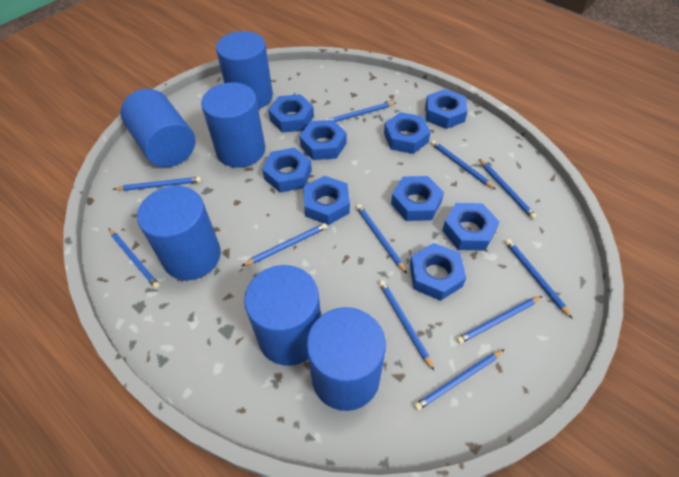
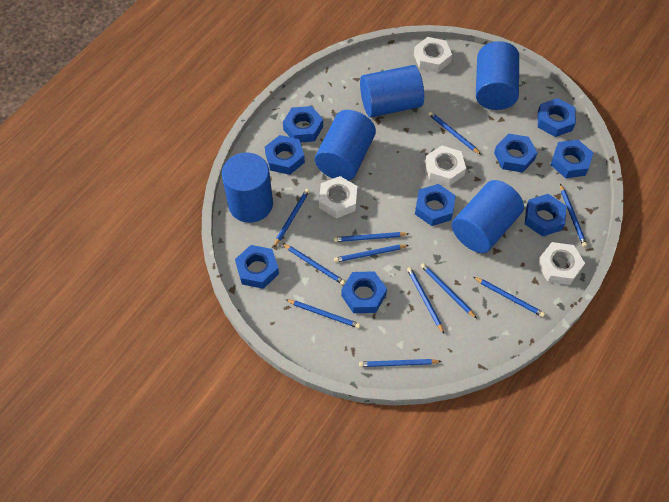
blue cylinder: [120,89,195,167] [137,186,221,280] [201,82,265,168] [216,31,273,109] [244,265,321,366] [306,307,386,411] = 6 -> [222,152,273,223] [315,110,376,181] [360,65,424,117] [452,180,524,253] [476,41,519,110] = 5
white nut: none = 0 -> [319,176,357,219] [414,37,452,73] [425,145,466,186] [537,242,585,285] = 4

